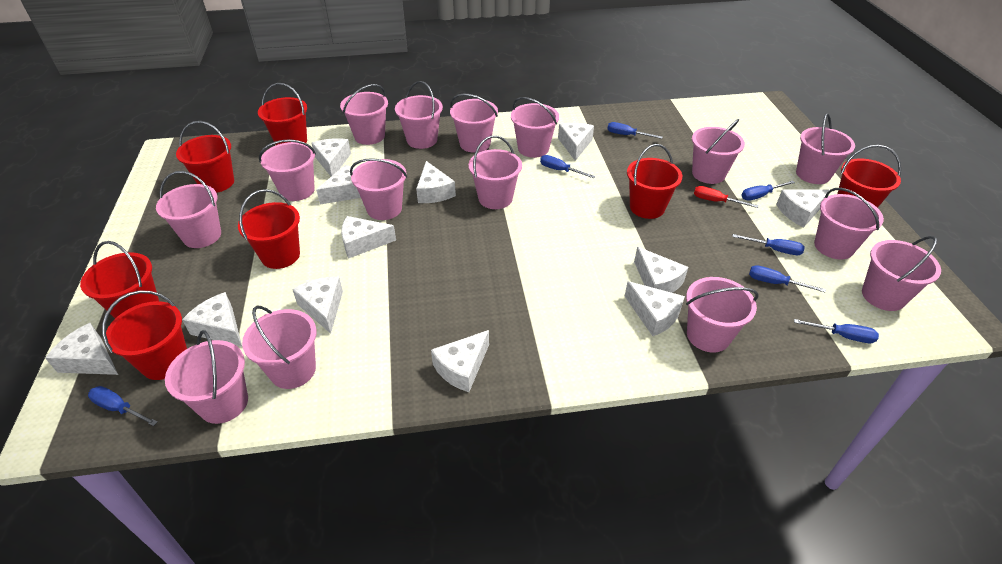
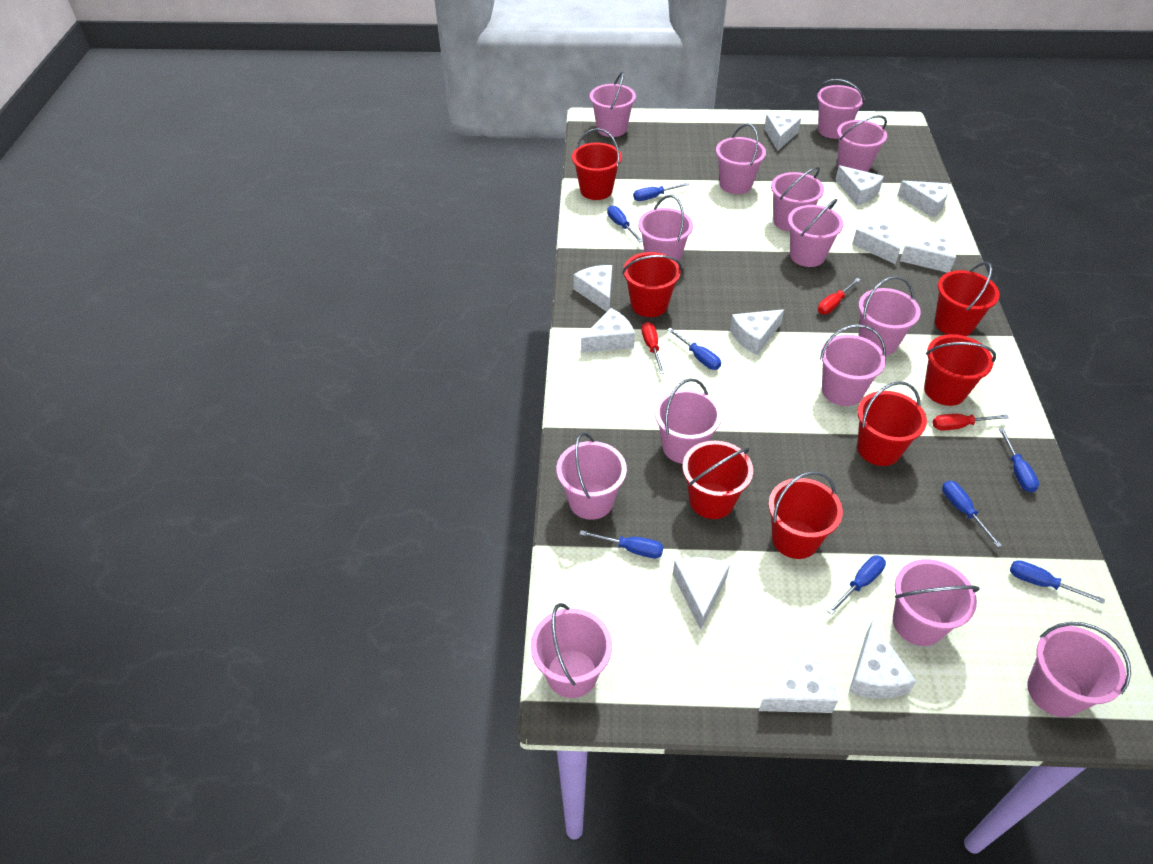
blue screwdriver: [88,386,157,426] [540,155,595,178] [607,122,662,139] [732,234,805,255] [741,180,795,201] [749,265,826,293] [794,319,879,343] = 7 -> [579,530,664,558] [607,205,643,242] [633,183,689,201] [667,328,721,370] [827,555,886,615] [942,481,1002,547] [999,428,1039,493] [1010,560,1105,604] = 8
pink bucket: [156,171,221,248] [165,330,248,424] [242,306,317,389] [259,139,316,201] [340,84,388,145] [350,158,407,220] [395,81,443,149] [450,94,498,153] [468,135,522,209] [511,97,559,158] [686,277,759,353] [692,119,745,184] [796,113,855,184] [814,188,884,260] [862,236,941,311] = 15 -> [531,603,612,698] [557,432,627,520] [590,71,636,137] [638,195,693,262] [655,378,722,464] [716,124,766,194] [771,167,824,232] [788,199,843,267] [817,79,865,139] [820,324,886,406] [837,115,887,172] [858,276,921,356] [893,559,980,646] [1027,622,1131,717] = 14
red screwdriver: [694,186,759,208] = 1 -> [642,322,664,374] [818,278,860,314] [933,414,1009,431] = 3
white cheese: [45,323,118,375] [182,292,242,347] [292,277,343,334] [312,138,351,176] [316,165,361,204] [341,216,396,258] [416,161,456,203] [431,330,489,392] [558,123,594,161] [625,281,685,336] [634,247,688,293] [776,189,829,227] = 12 -> [573,265,612,312] [581,308,635,353] [673,557,730,630] [730,309,784,355] [759,649,838,713] [764,113,801,151] [835,166,884,206] [849,621,916,699] [852,219,900,264] [897,181,949,218] [900,233,956,273] = 11

